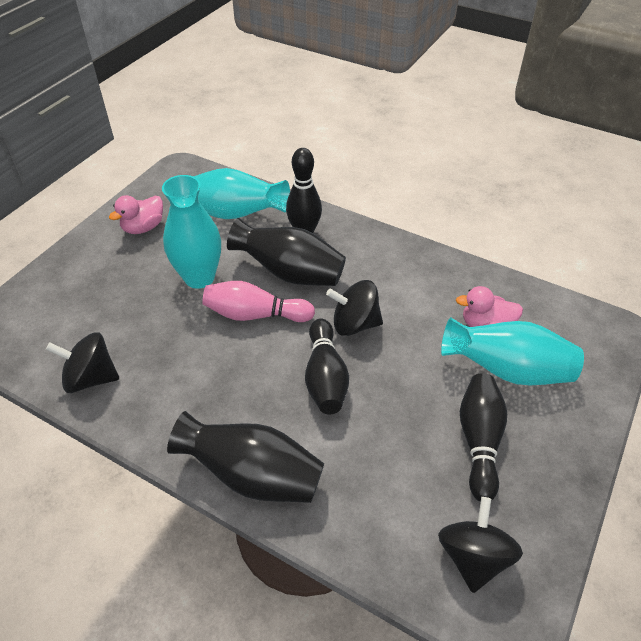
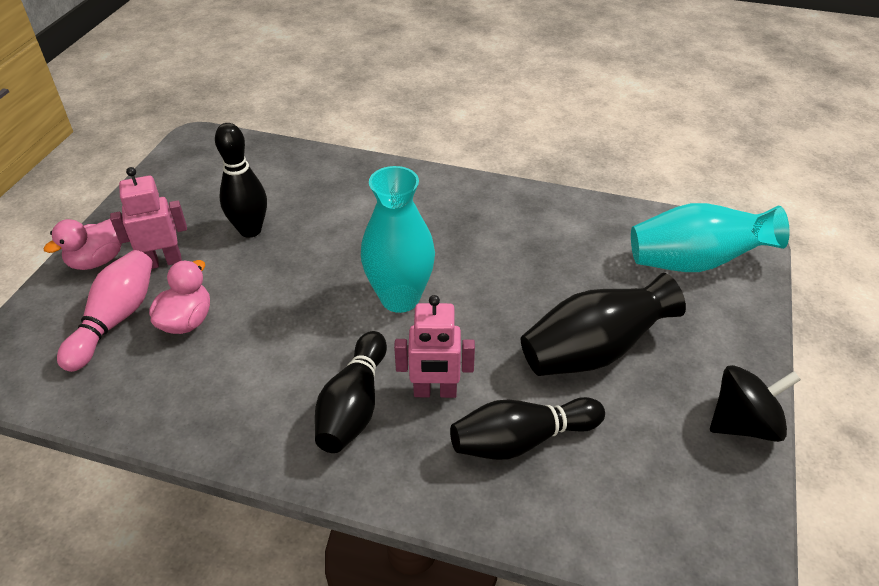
black spinning top: [46,332,119,393] [326,280,383,336] [438,497,523,593] = 3 -> [710,365,801,442] = 1
black vase: [167,411,324,503] [227,218,346,286] = 2 -> [521,273,686,376] = 1
pink robot: none = 0 -> [110,167,187,269] [394,295,475,398] = 2
turquoise vase: [162,175,221,289] [193,168,290,219] [441,317,584,385] = 3 -> [361,166,435,313] [631,203,790,272] = 2

